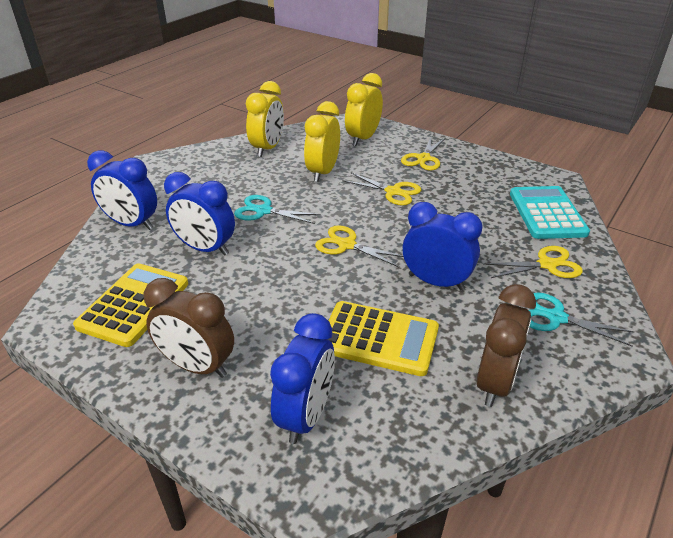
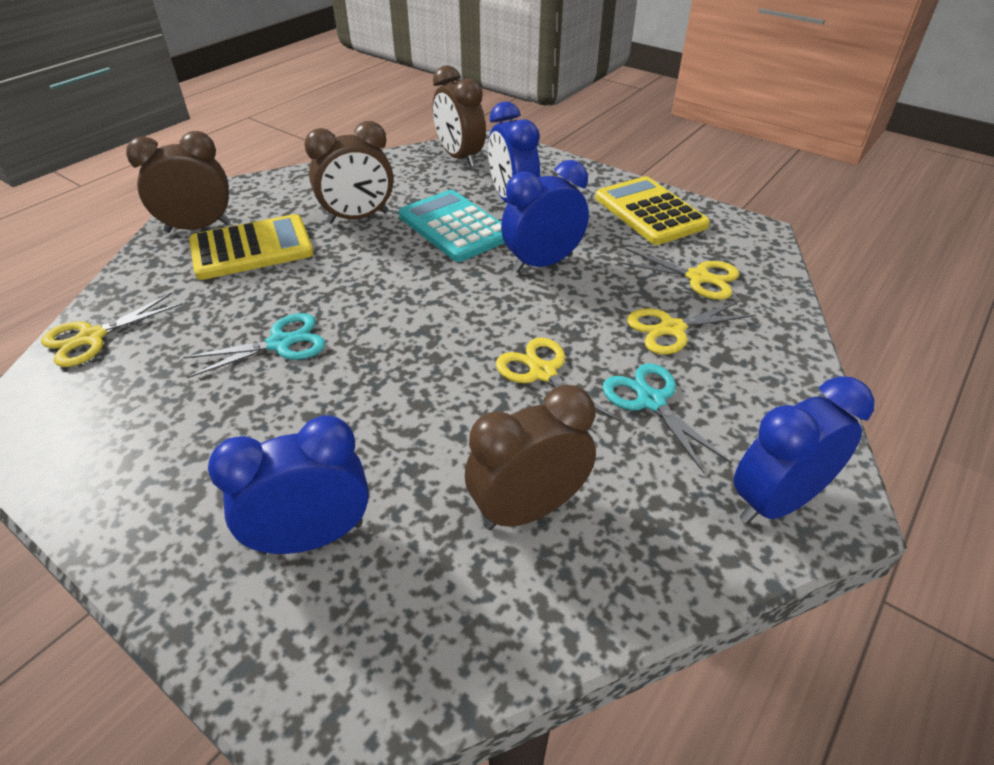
brown clock: [144,278,234,378] [477,284,536,407] = 2 -> [126,131,231,233] [305,121,393,224] [433,65,486,167] [465,385,596,530] = 4
yellow clock: [246,81,284,157] [304,101,340,182] [345,73,383,146] = 3 -> none = 0

